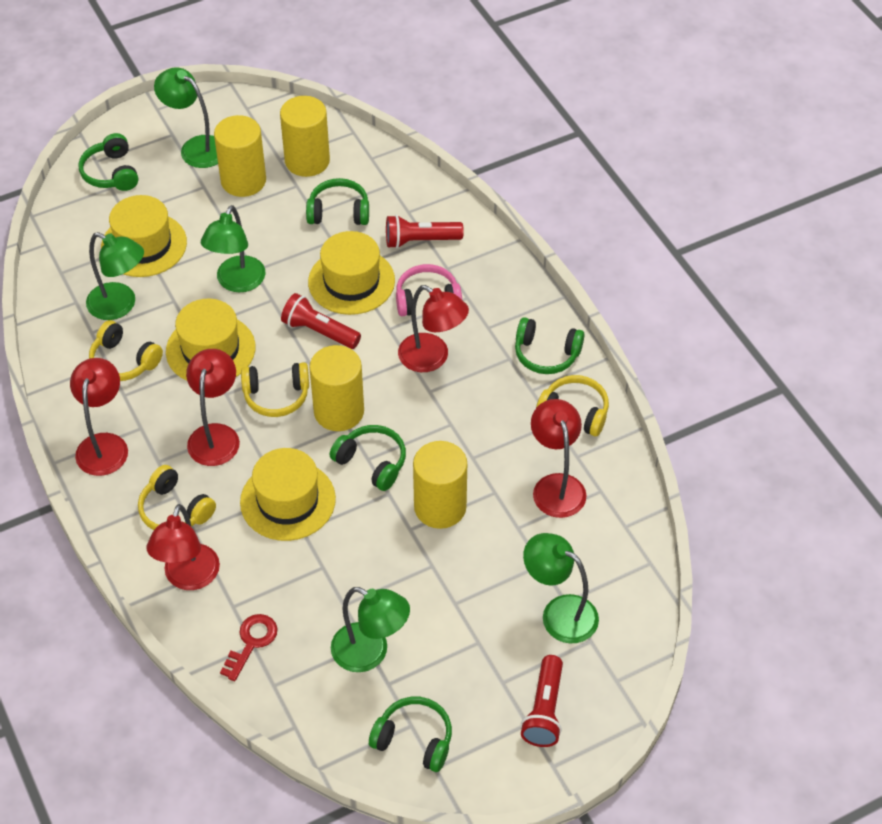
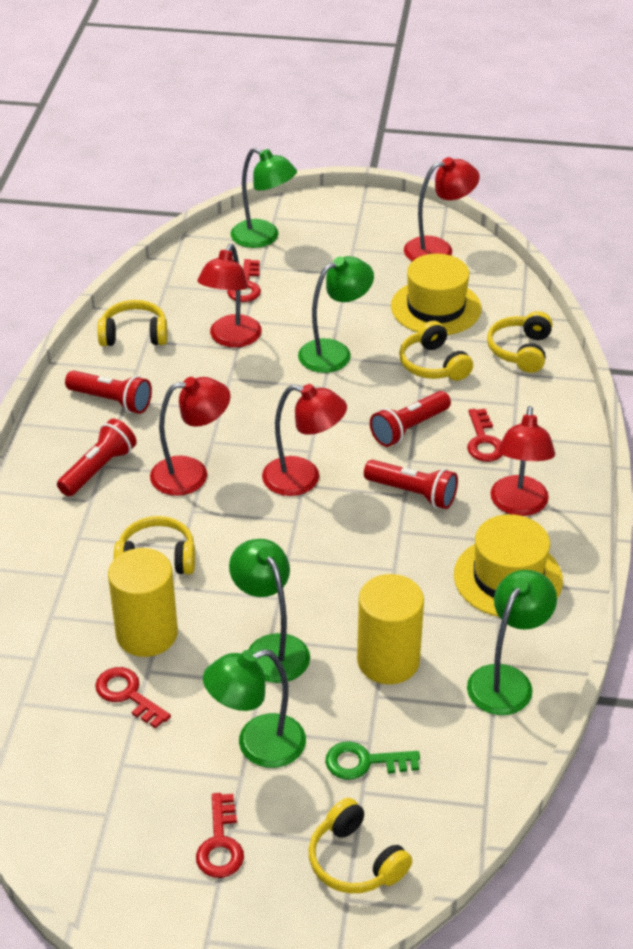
green headphones: [78,133,138,191] [306,178,369,225] [330,425,406,491] [369,697,452,772] [515,317,584,374] = 5 -> none = 0
green key: none = 0 -> [325,741,420,780] = 1
pink headphones: [396,264,462,316] = 1 -> none = 0
red flashlight: [281,293,361,349] [386,215,464,249] [521,655,563,747] = 3 -> [57,419,137,496] [65,371,152,414] [364,460,458,509] [370,391,451,447] = 4
red key: [220,614,277,681] = 1 -> [95,667,171,729] [196,793,244,878] [227,259,261,302] [467,409,503,462] = 4
yellow cylinder: [214,115,266,197] [280,96,330,177] [309,345,364,431] [413,441,467,529] = 4 -> [108,548,178,657] [357,574,424,684] = 2
yellow hat: [101,195,187,277] [166,298,255,381] [240,448,336,541] [308,231,395,315] = 4 -> [391,254,481,335] [454,514,563,617] = 2
yellow headphones: [89,320,163,381] [138,465,216,530] [241,362,309,417] [536,375,609,436] = 4 -> [97,300,167,346] [113,516,195,574] [309,798,412,893] [399,321,473,381] [487,311,552,373] = 5

